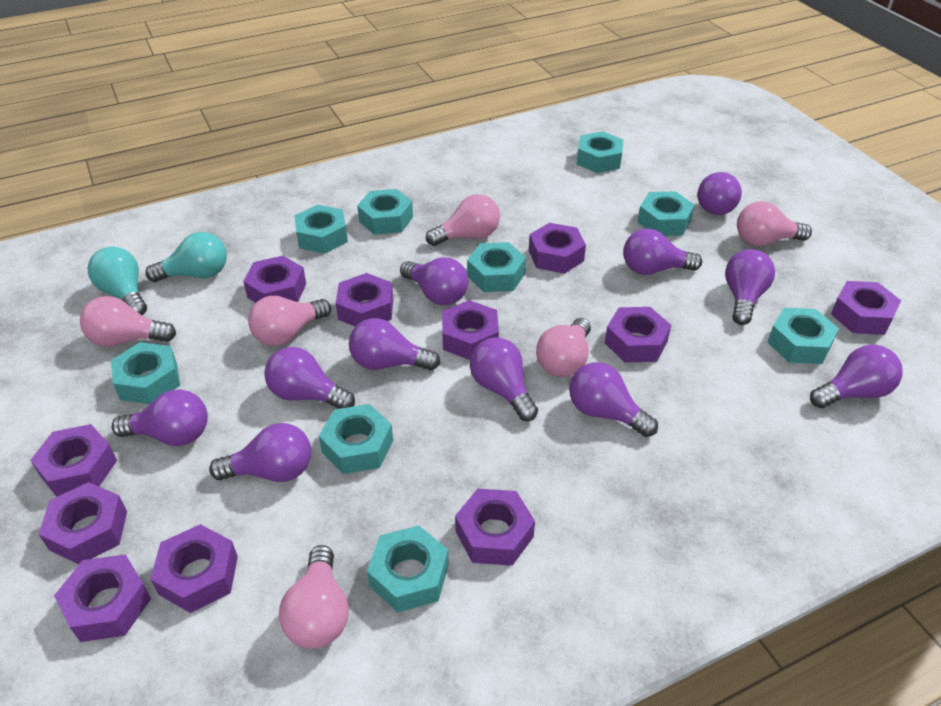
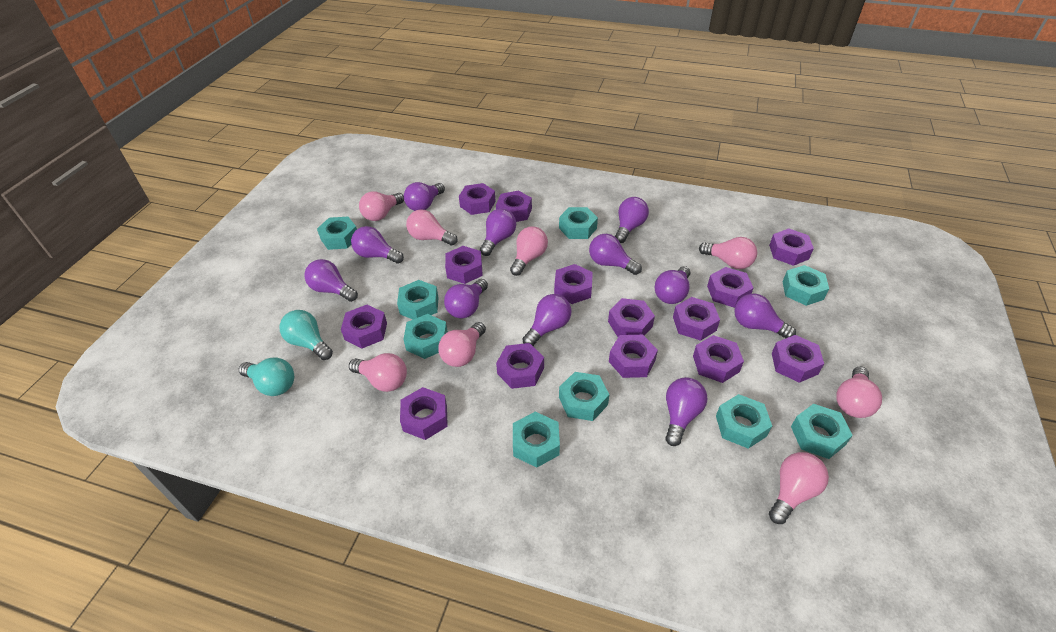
pink light bulb: [80,296,176,347] [248,296,331,346] [279,545,349,648] [426,194,500,246] [536,318,591,377] [737,201,812,246] = 6 -> [349,353,407,392] [359,191,404,221] [406,209,458,246] [438,322,486,367] [510,226,548,276] [699,237,757,269] [769,452,829,524] [836,366,882,418] = 8
purple nut: [30,424,117,497] [39,482,127,564] [54,554,151,642] [150,524,238,613] [243,256,306,303] [336,273,393,327] [442,300,499,360] [455,489,535,566] [529,223,586,274] [605,307,671,363] [831,281,901,335] = 11 -> [341,305,387,348] [400,387,448,440] [445,246,483,284] [459,183,496,215] [496,191,532,222] [496,343,544,389] [554,264,593,304] [608,298,655,337] [609,335,658,378] [673,297,720,341] [693,335,744,383] [707,267,753,308] [769,228,814,266] [772,335,824,383] = 14

